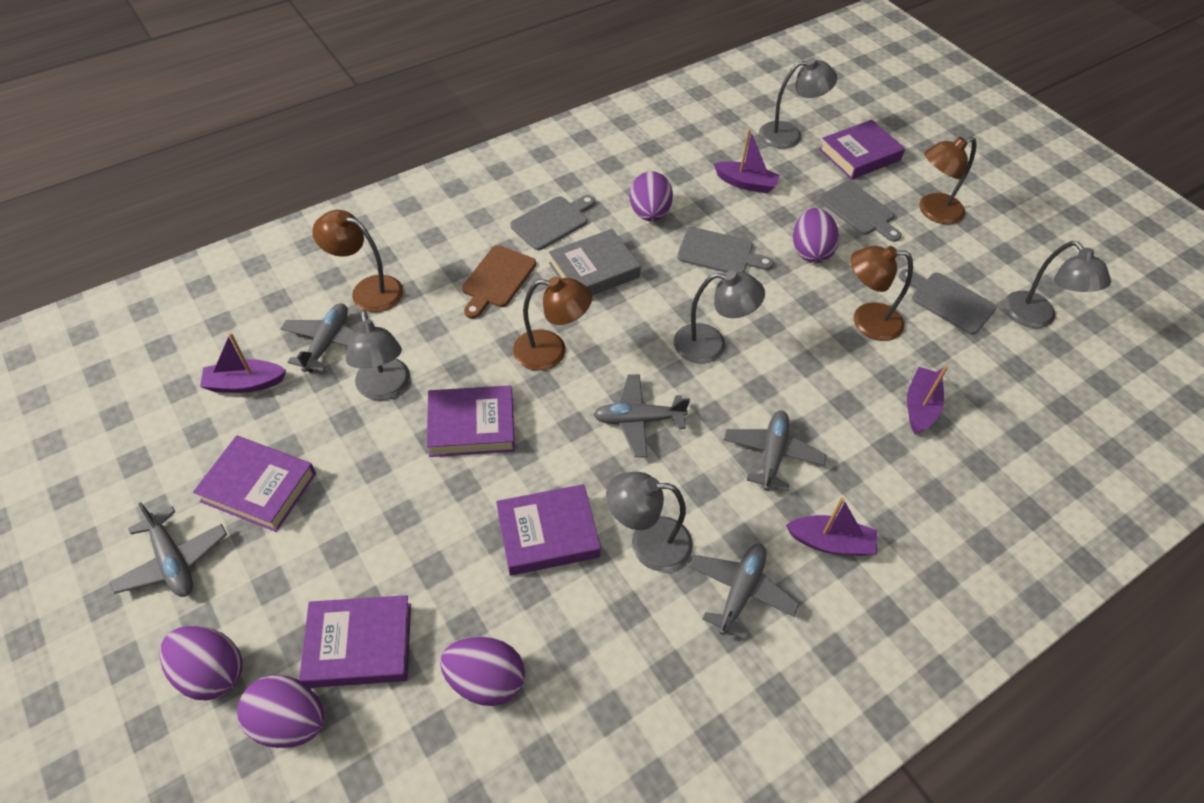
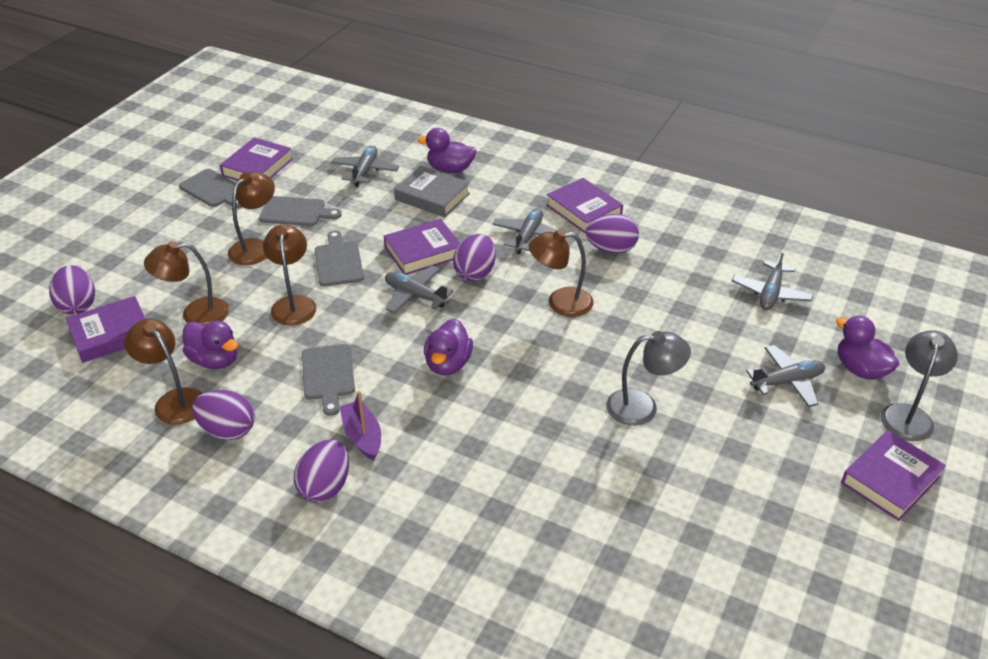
brown cutting board: [462,245,536,319] = 1 -> none = 0
brown lamp: [312,210,403,312] [513,277,592,371] [850,246,913,341] [919,137,977,224] = 4 -> [124,319,203,425] [144,241,229,325] [228,172,275,265] [263,224,317,326] [529,229,593,317] = 5
grey lamp: [346,310,410,400] [606,472,693,572] [674,271,765,363] [759,57,837,149] [1004,241,1111,328] = 5 -> [606,331,691,426] [881,330,958,441] = 2
purple boat: [200,333,286,393] [714,129,780,193] [786,498,877,556] [907,366,948,434] = 4 -> [339,391,381,460] = 1
purple duck: none = 0 -> [182,321,238,369] [417,128,477,173] [424,319,473,375] [836,316,899,379] = 4

